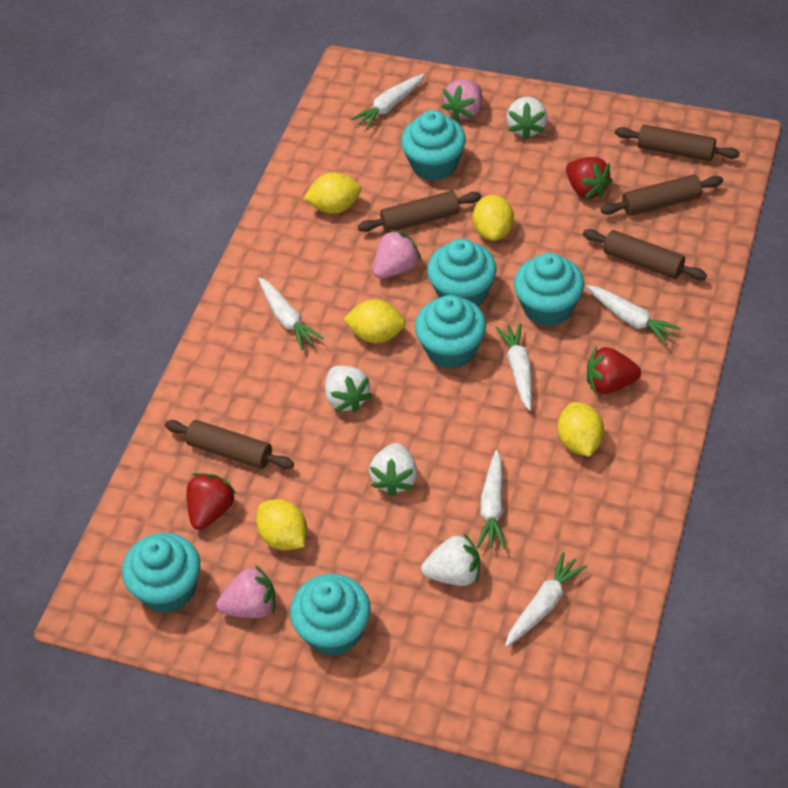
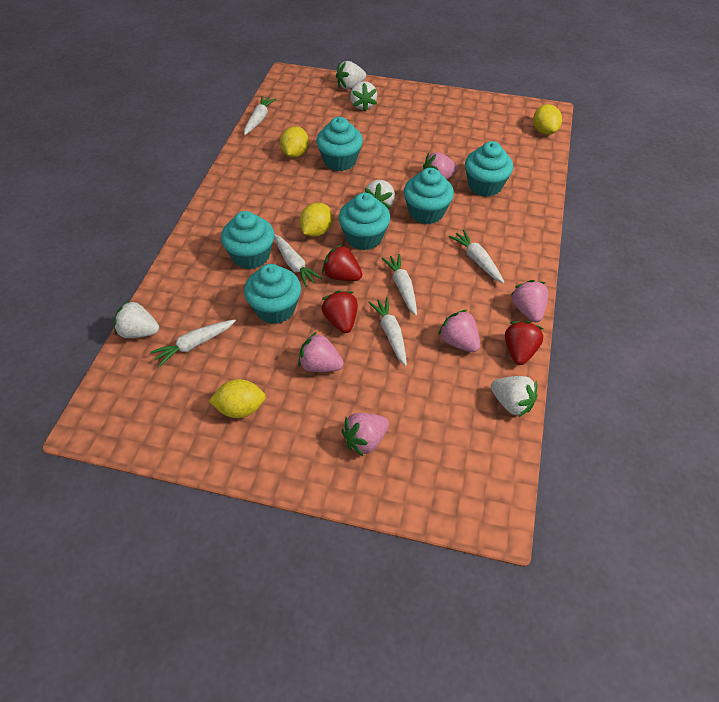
brown rolling pin: [165,420,294,469] [358,191,481,233] [583,229,707,280] [601,174,723,216] [615,125,740,161] = 5 -> none = 0
pink strawberry: [216,565,275,618] [373,229,421,279] [442,80,482,122] = 3 -> [298,332,344,372] [342,413,389,456] [423,152,458,180] [438,310,480,352] [510,280,549,322] = 5
white strawberry: [325,366,373,413] [369,443,418,496] [421,533,480,586] [506,96,548,140] = 4 -> [114,300,159,338] [336,61,366,89] [350,81,377,112] [364,180,395,209] [491,376,538,417] = 5
yellow lemon: [256,499,307,551] [303,172,361,214] [343,299,406,343] [472,194,514,241] [557,402,604,457] = 5 -> [209,379,266,418] [280,126,309,158] [300,203,333,237] [533,104,562,135] = 4

